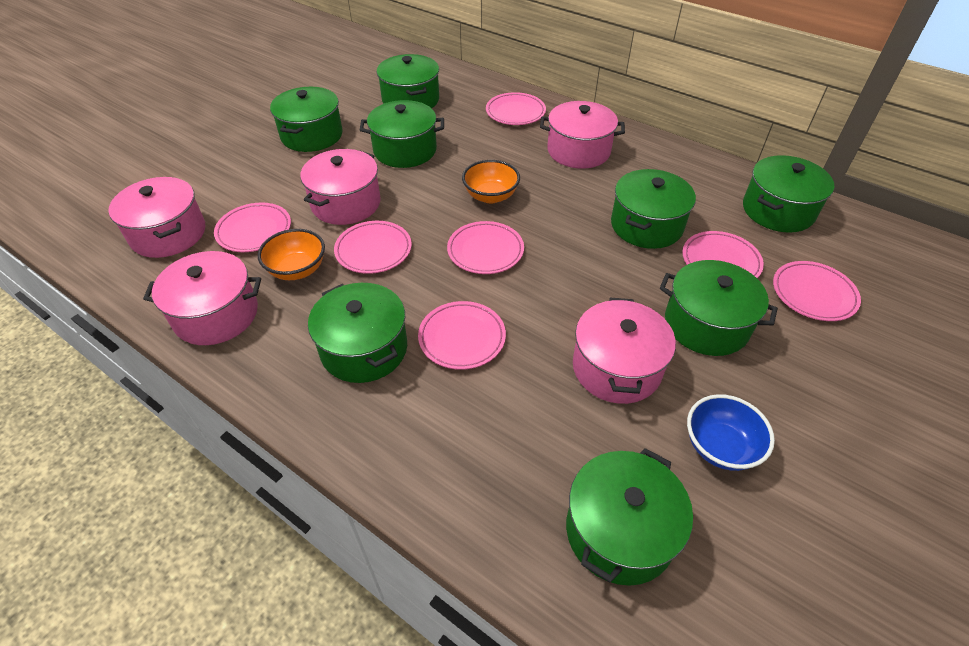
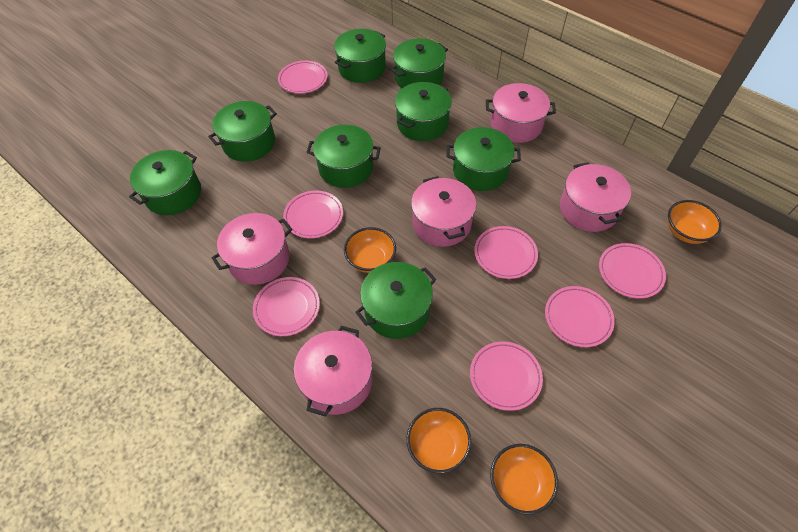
blue bowl: [687,394,775,471] = 1 -> none = 0
orange bowl: [258,229,325,280] [462,160,520,204] = 2 -> [344,227,396,273] [407,408,471,473] [490,444,558,515] [668,200,722,244] = 4

